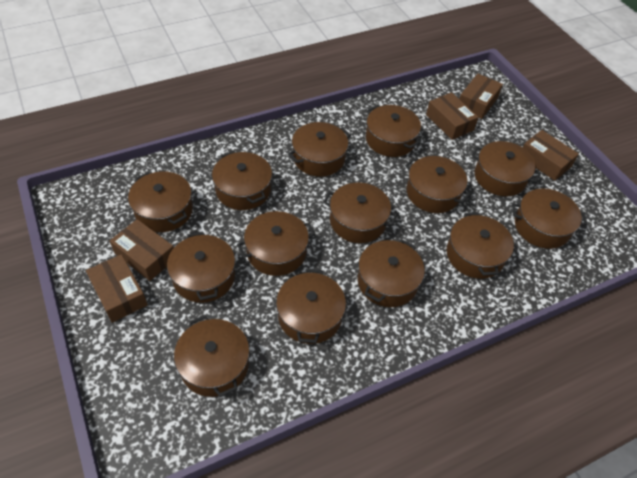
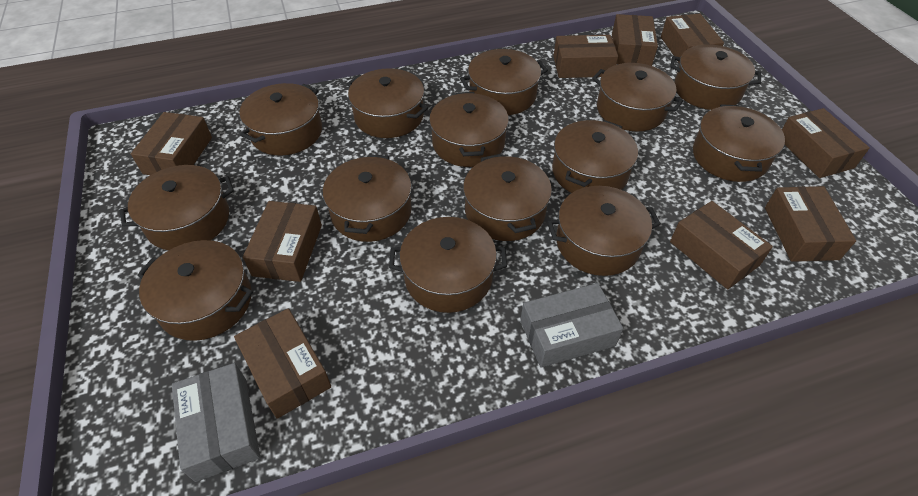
brown box: [86,254,148,323] [110,219,174,281] [426,92,479,140] [459,74,503,119] [523,130,579,181] = 5 -> [131,112,212,175] [234,308,331,419] [243,201,322,282] [553,35,618,78] [612,14,658,66] [661,14,724,64] [670,201,773,289] [765,186,856,262] [782,108,870,178] = 9
grey box: none = 0 -> [172,363,260,482] [520,283,623,368] = 2

